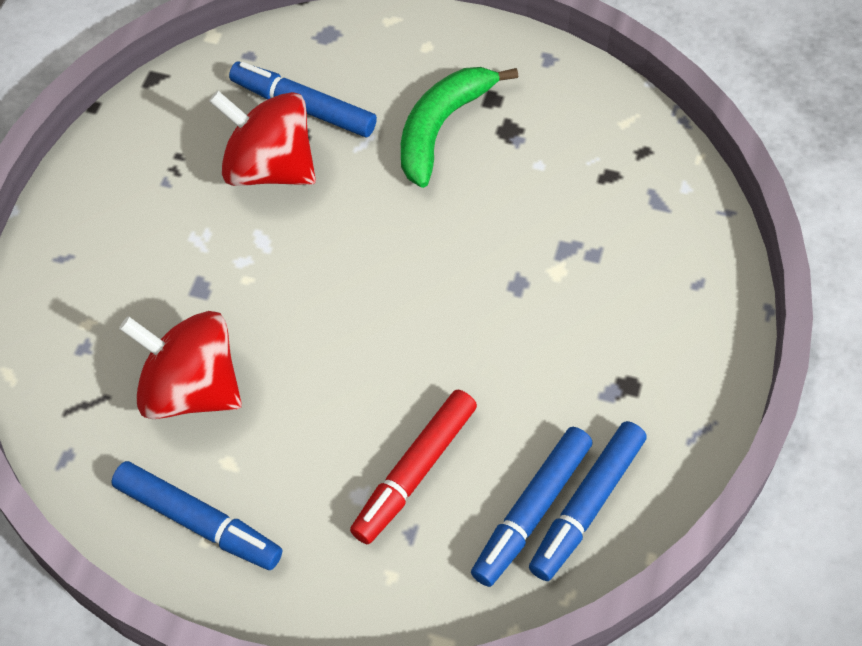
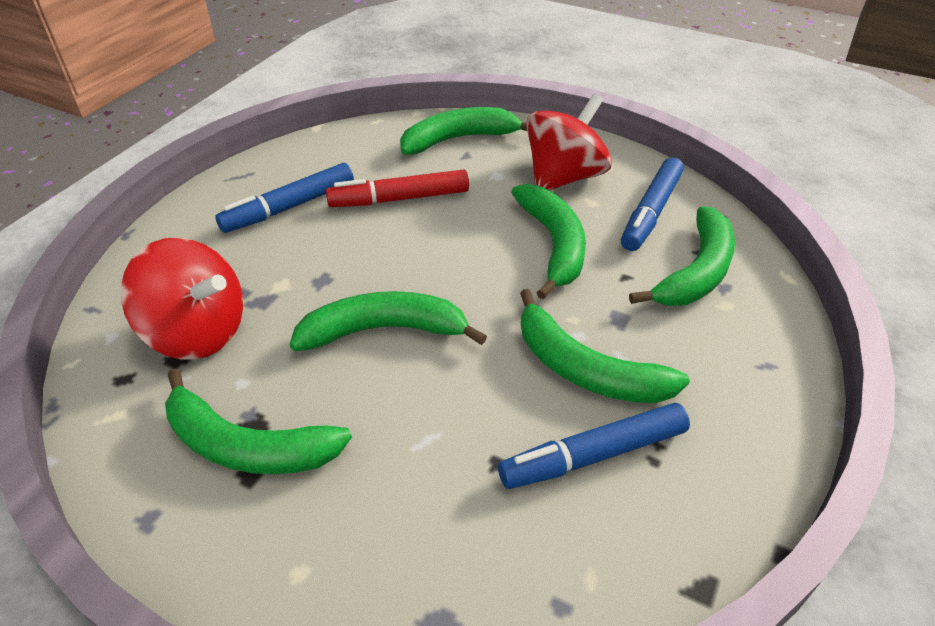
blue marker: [111,461,282,570] [229,61,377,137] [471,427,592,587] [529,421,647,581] = 4 -> [215,163,354,233] [498,403,690,489] [621,157,684,251] = 3
green banana: [401,67,518,188] = 1 -> [165,369,352,474] [290,291,487,351] [400,107,527,155] [511,184,586,299] [520,289,690,403] [629,206,735,306] = 6

